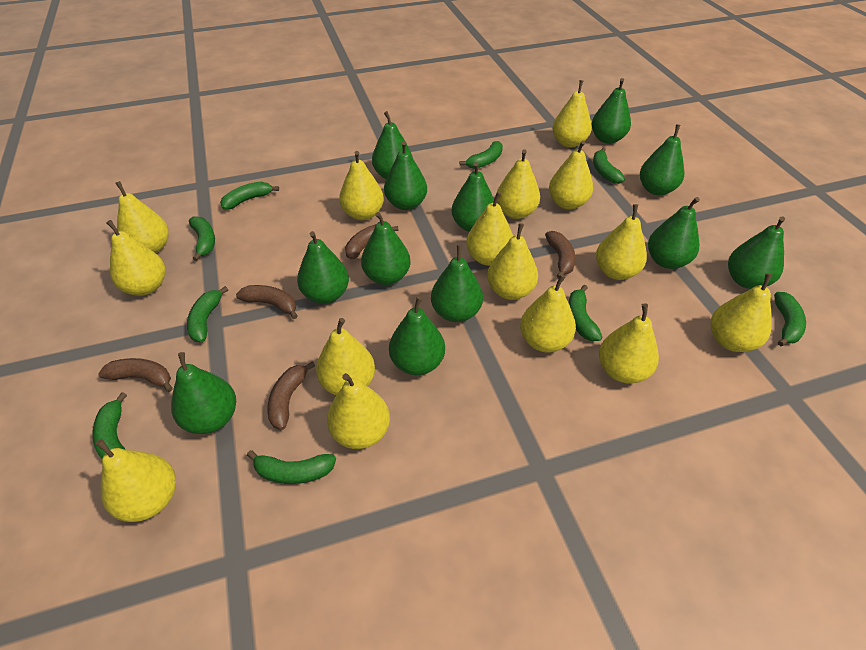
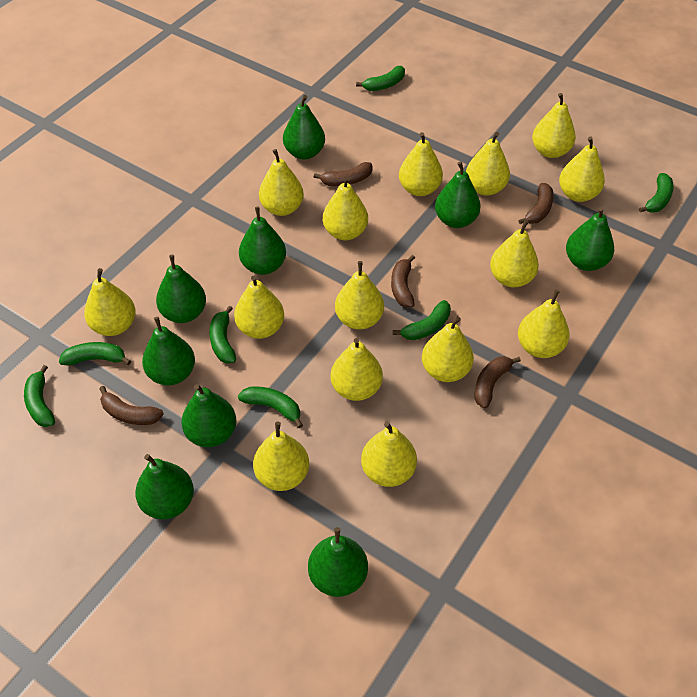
green banana: [92,392,127,459] [187,286,228,342] [189,216,215,261] [220,181,279,210] [247,450,336,484] [460,141,503,169] [568,285,602,341] [593,148,625,184] [774,292,806,346] = 9 -> [24,365,55,427] [59,342,131,366] [209,306,236,364] [238,386,303,428] [356,66,405,91] [393,300,451,340] [639,173,674,213] = 7
green pear: [171,352,236,434] [297,231,349,304] [361,212,411,285] [372,111,412,179] [384,141,427,210] [389,296,445,375] [431,245,483,322] [452,162,494,232] [592,78,631,144] [640,124,684,195] [648,197,700,269] [728,217,785,289] = 12 -> [135,454,194,520] [142,317,195,386] [156,255,206,323] [181,384,236,447] [239,207,286,275] [283,95,325,159] [308,527,368,597] [435,161,481,228] [566,207,614,271] = 9

